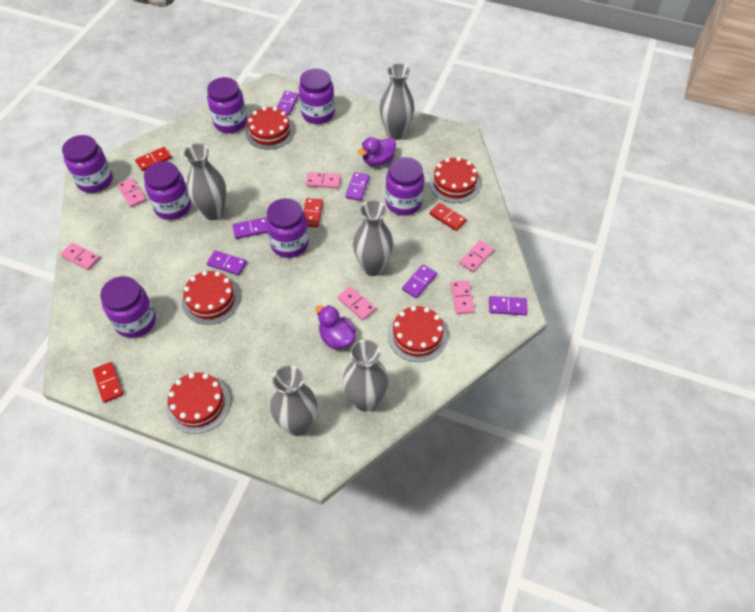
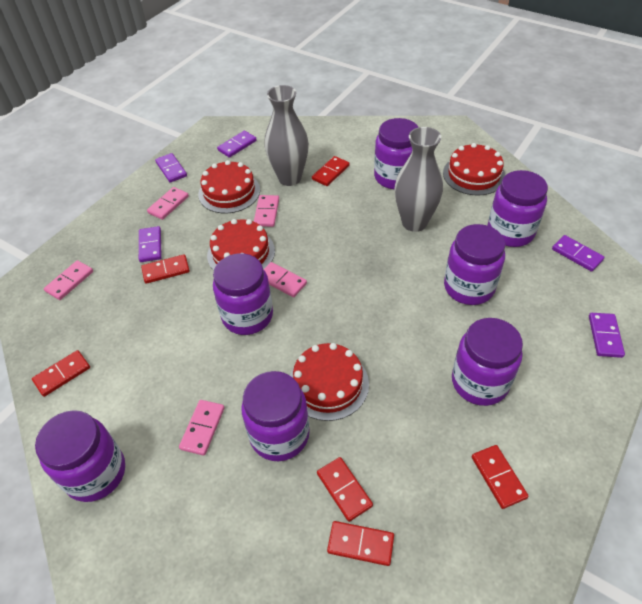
grey vase: [184,143,226,220] [270,365,317,436] [343,340,389,412] [353,200,393,276] [380,63,414,140] = 5 -> [264,85,309,186] [395,127,443,232] = 2
pink domino: [60,243,100,270] [117,178,146,208] [306,172,341,189] [338,286,376,320] [450,280,475,314] [459,240,494,272] = 6 -> [44,260,93,300] [147,187,189,220] [179,400,225,456] [254,195,279,227] [264,262,307,297] = 5
purple domino: [207,250,247,275] [233,217,267,239] [277,91,299,115] [345,172,370,201] [402,264,437,298] [489,296,528,315] = 6 -> [139,226,162,262] [155,153,187,183] [217,131,257,158] [552,235,604,272] [589,313,625,358] = 5
purple duck: [315,305,356,349] [358,137,396,166] = 2 -> none = 0
red cake: [166,372,231,434] [182,271,240,325] [245,107,294,150] [388,306,447,362] [429,157,480,203] = 5 -> [198,160,260,214] [207,219,275,271] [290,343,369,421] [443,143,505,195] = 4
red domino: [93,362,123,403] [135,147,172,171] [304,198,323,227] [429,203,467,231] = 4 -> [32,350,90,397] [141,254,190,284] [312,156,350,186] [317,457,373,522] [327,521,394,566] [472,445,528,509] = 6

